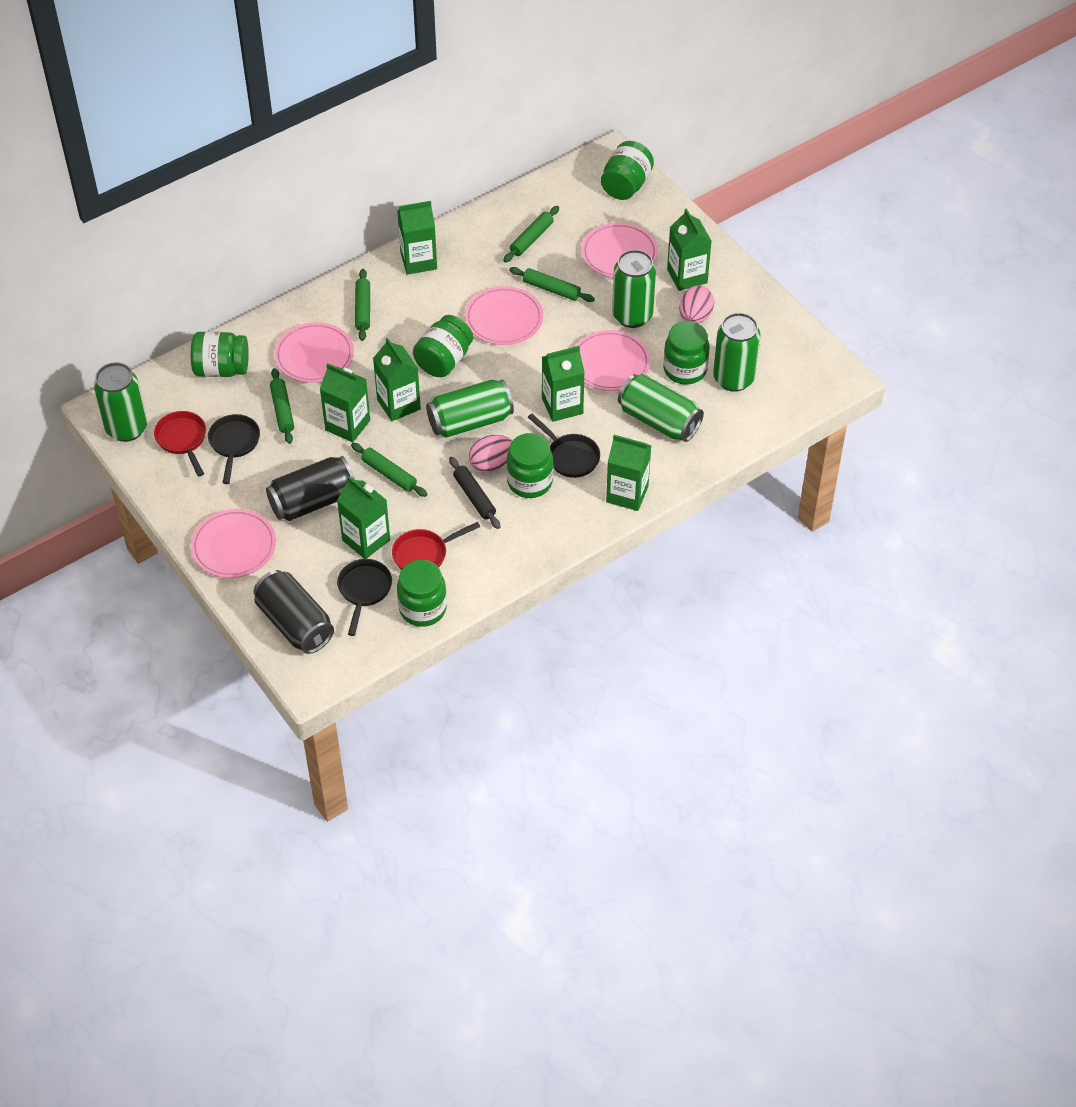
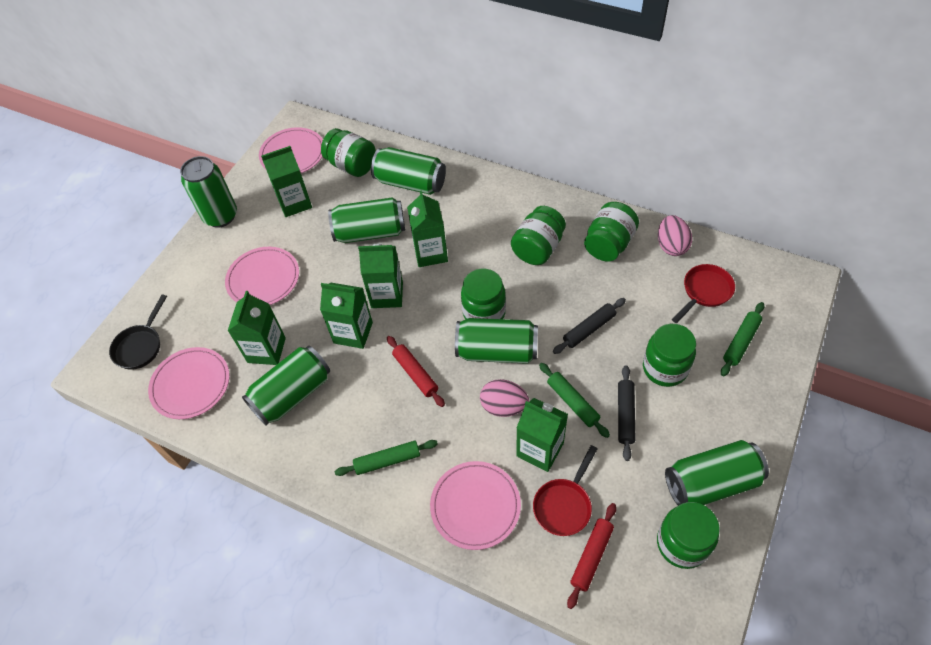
black can: [254,570,334,654] [266,456,355,521] = 2 -> none = 0
black pan: [208,414,260,484] [337,559,392,636] [528,414,600,478] = 3 -> [109,294,167,370] = 1
black rolling pin: [449,457,500,529] = 1 -> [553,298,626,354] [618,365,636,461] = 2
green can: [94,362,147,442] [426,379,514,438] [612,250,656,328] [618,374,704,442] [713,313,761,392] = 5 -> [180,156,237,228] [242,346,330,425] [328,197,405,243] [371,147,446,195] [455,318,538,364] [665,440,769,506] = 6
green carton: [320,363,370,442] [337,476,390,559] [373,338,421,421] [397,201,437,275] [542,346,585,422] [606,435,651,511] [667,208,711,291] = 7 -> [228,291,286,365] [261,146,312,217] [320,283,373,349] [358,244,403,308] [407,190,448,267] [516,398,568,472] = 6
green rolling pin: [270,368,294,444] [351,443,427,497] [355,269,370,341] [503,206,559,263] [509,267,595,302] = 5 -> [335,440,438,476] [539,363,610,438] [721,302,764,376] = 3
pink plate: [191,509,276,578] [274,322,354,383] [465,286,543,345] [575,330,651,391] [581,222,658,278] = 5 -> [148,347,230,419] [225,247,299,305] [259,127,323,173] [430,461,521,550] = 4
red rolling pin: none = 0 -> [387,336,445,407] [567,503,616,609] = 2

